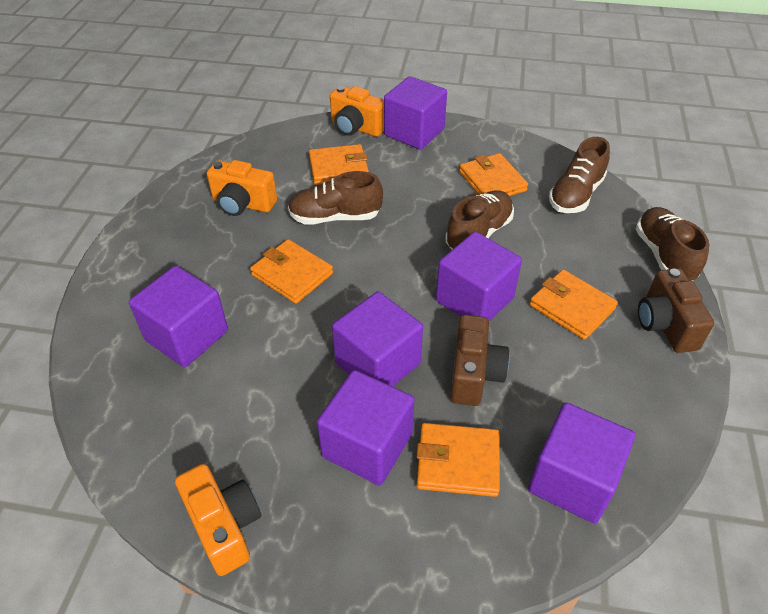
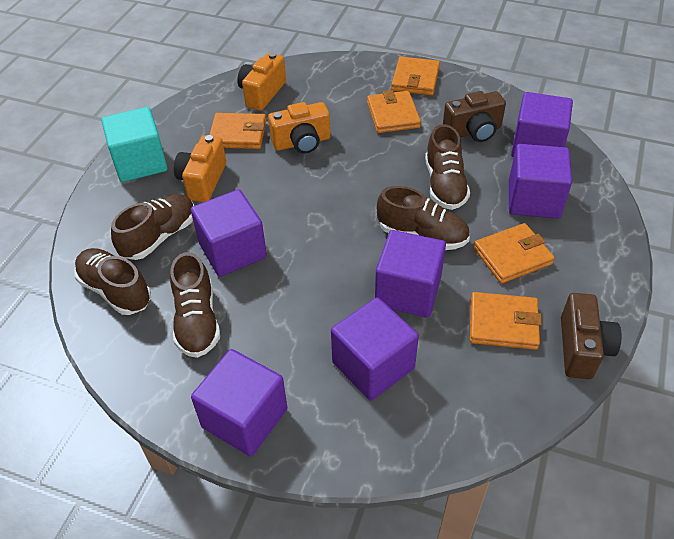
brown shoe: [288,171,383,225] [445,191,514,249] [549,137,610,213] [636,207,709,281] = 4 -> [74,248,151,315] [111,194,194,260] [170,252,220,358] [377,186,470,250] [425,124,470,210] = 5
turquoise cube: none = 0 -> [101,107,167,182] = 1

